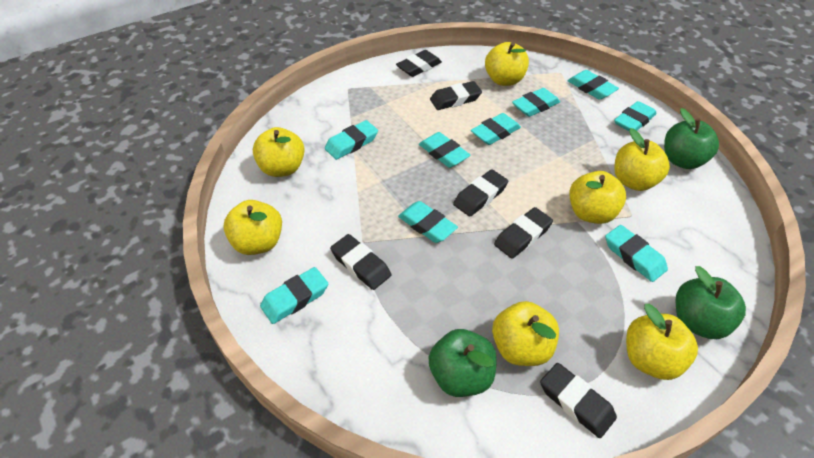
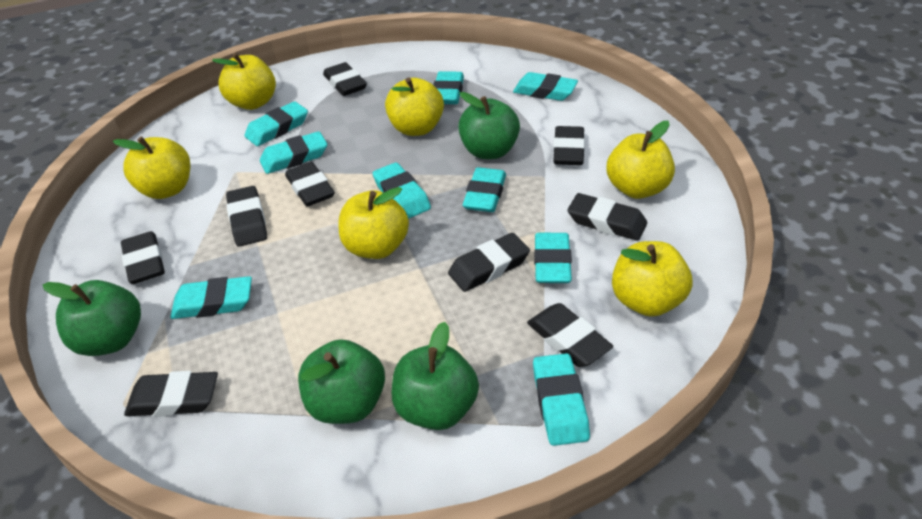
black eraser: [330,234,391,290] [396,50,442,77] [430,81,482,110] [453,169,508,217] [494,207,553,259] [540,363,617,438] = 6 -> [121,231,165,284] [124,371,218,417] [226,186,267,247] [285,162,335,206] [323,62,367,96] [448,233,530,292] [527,303,613,367] [553,126,585,165] [567,193,647,241] = 9
green apple: [429,329,497,397] [664,108,719,169] [676,266,746,339] = 3 -> [43,280,141,356] [298,339,385,424] [392,322,479,430] [458,92,520,159] = 4
yellow apple: [223,200,282,255] [253,127,305,177] [485,42,529,86] [492,301,559,366] [569,171,626,224] [614,128,670,191] [626,304,698,380] = 7 -> [113,137,190,199] [212,53,276,110] [339,187,409,259] [385,77,444,136] [606,121,675,199] [612,241,693,317] = 6

